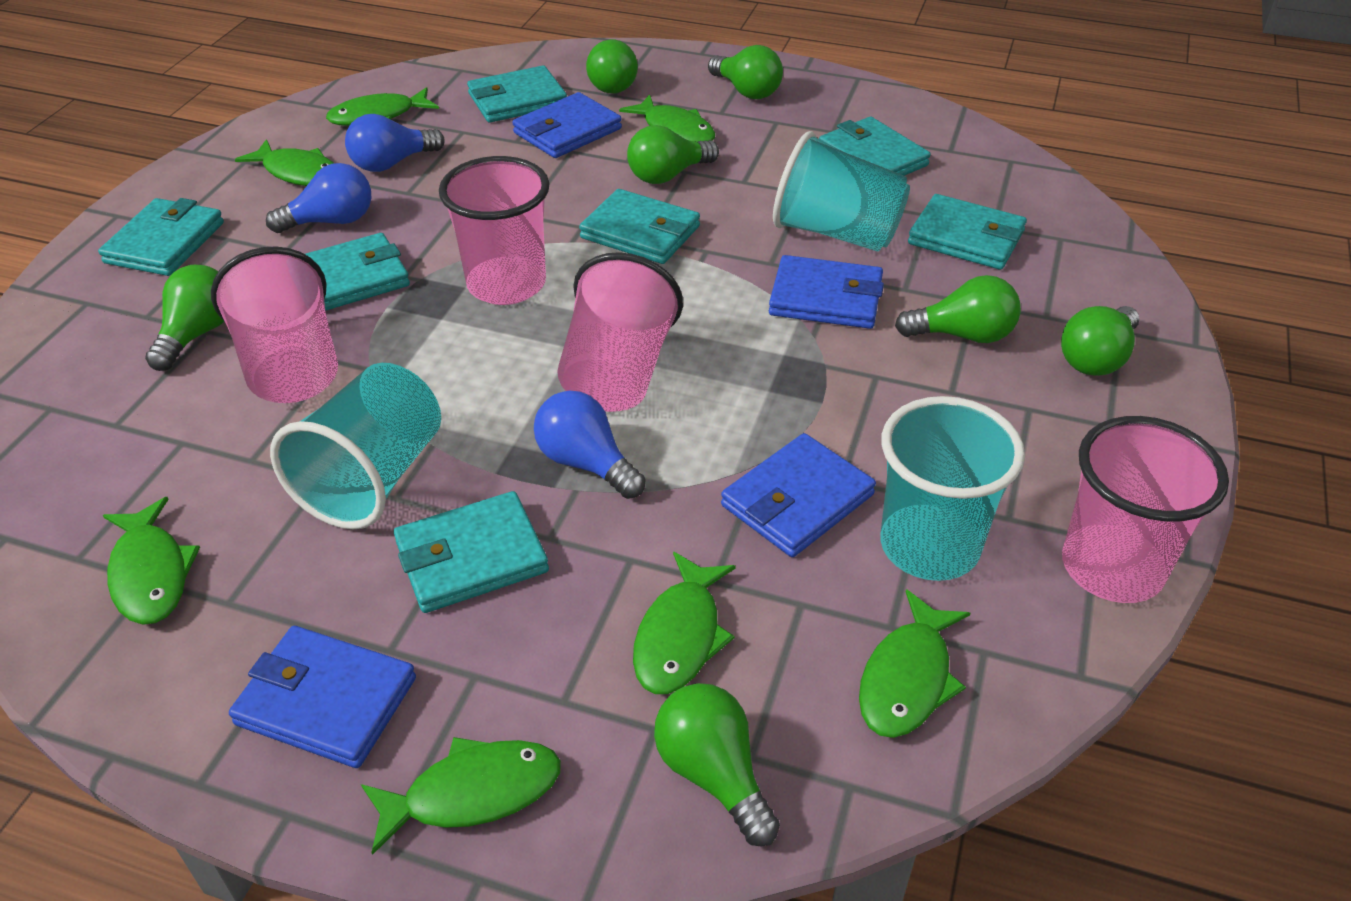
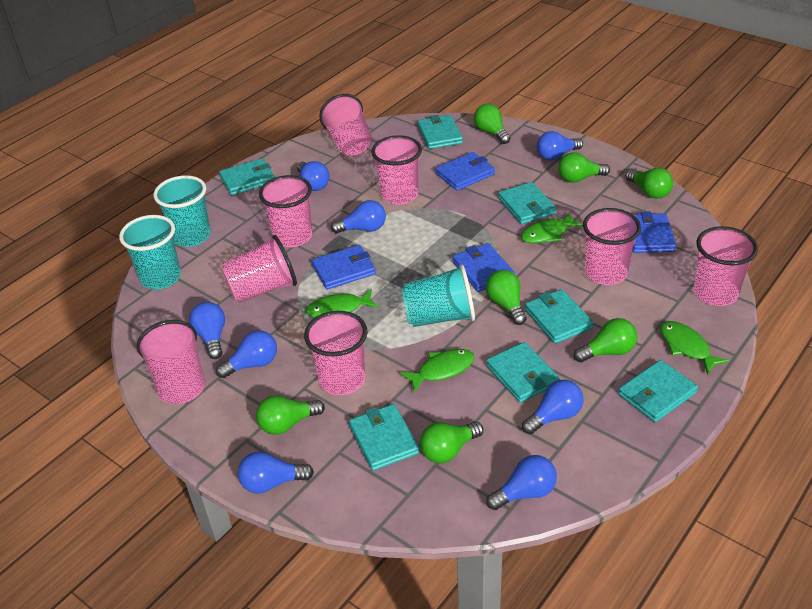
blue light bulb: [266,163,371,233] [345,114,445,172] [534,391,646,499] = 3 -> [189,302,225,359] [216,330,277,378] [238,451,314,493] [297,161,329,191] [331,200,386,233] [486,455,557,510] [522,380,584,434] [537,131,583,161] = 8
green fish: [103,497,200,625] [235,139,335,186] [326,87,439,126] [361,737,561,855] [619,95,715,142] [633,552,736,694] [859,589,970,738] = 7 -> [306,289,378,318] [400,349,474,393] [521,213,583,243] [660,321,729,375] = 4
pink cup: [211,246,338,403] [439,156,550,305] [557,252,683,412] [1062,416,1229,603] = 4 -> [137,320,206,404] [221,235,297,302] [259,175,312,247] [304,311,367,395] [319,94,372,156] [371,135,422,205] [583,208,641,285] [694,226,758,306] = 8

